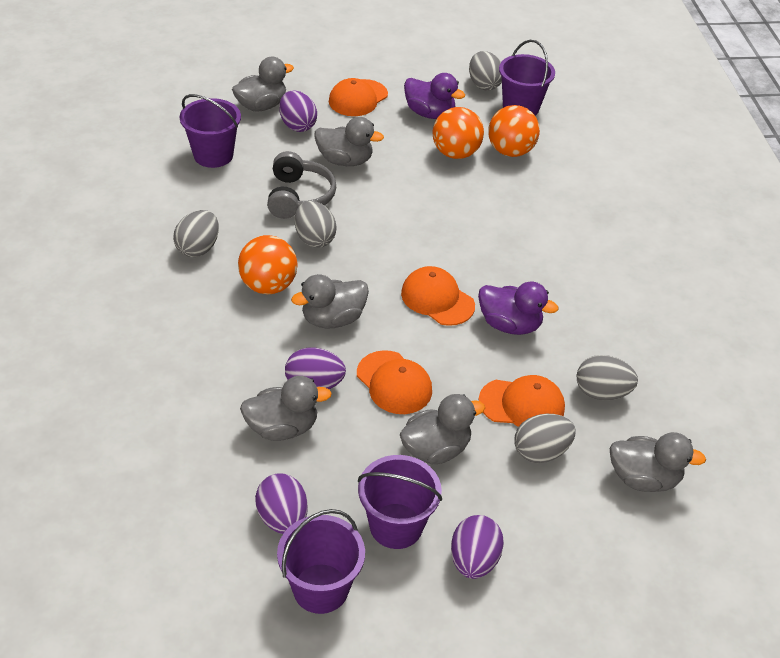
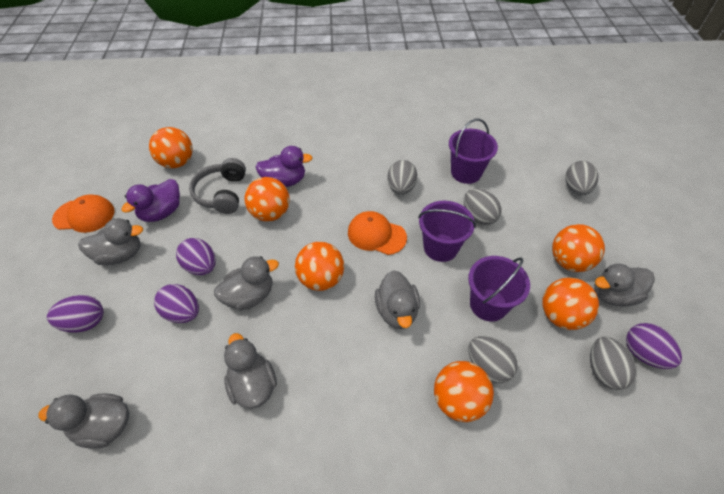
orange ball: [238,235,298,295] [433,107,484,159] [488,105,540,157] = 3 -> [149,127,193,168] [244,177,290,221] [295,242,344,291] [434,361,494,422] [542,277,599,330] [552,224,605,272] = 6
orange cap: [329,78,388,116] [357,350,432,414] [401,266,475,326] [478,375,565,427] = 4 -> [52,194,115,233] [348,211,407,255] = 2
purple bucket: [180,94,241,168] [277,509,365,614] [358,455,442,549] [499,40,555,116] = 4 -> [418,201,476,262] [449,118,498,184] [468,256,530,322] = 3

